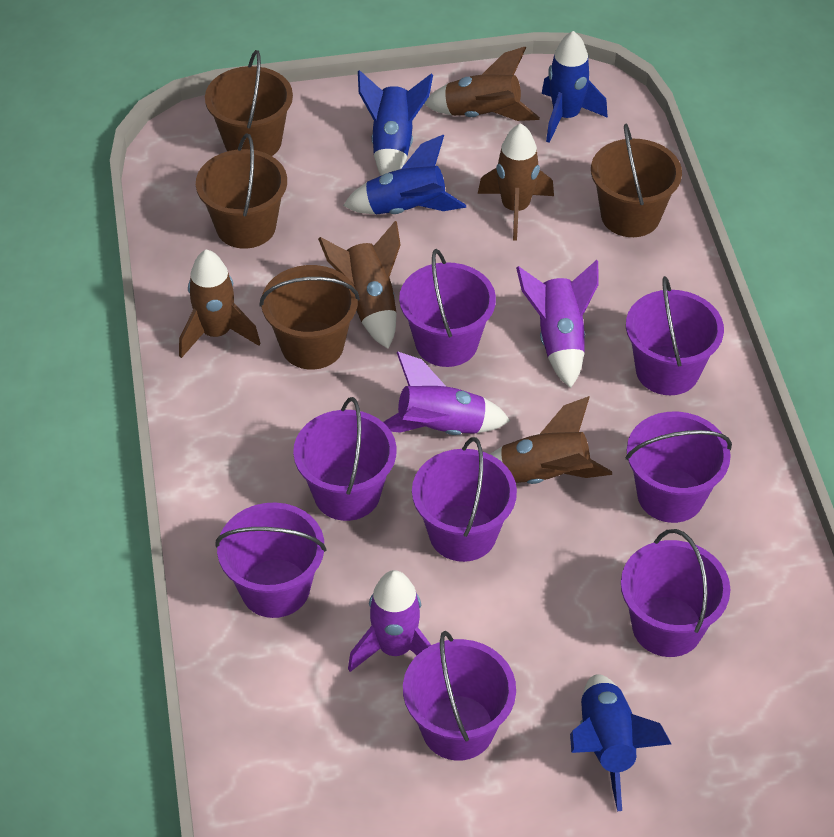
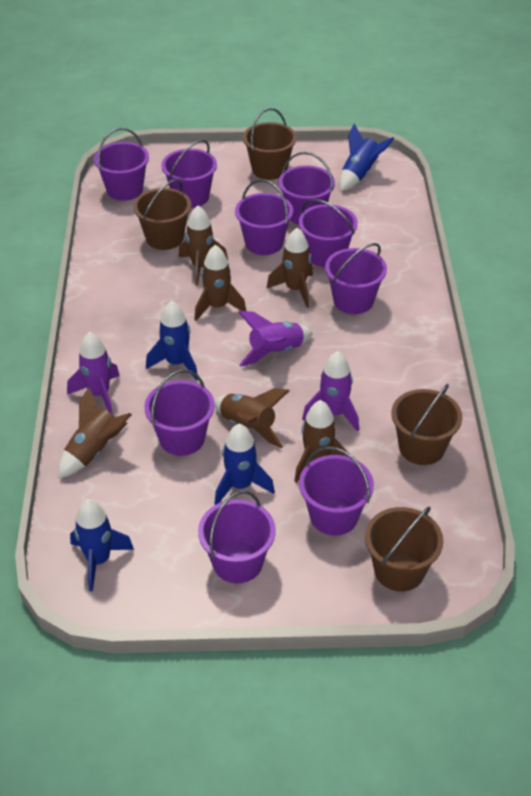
brown rocket: [179,249,260,358] [318,221,401,349] [424,47,540,121] [478,123,554,241] [490,396,612,484] = 5 -> [58,387,132,478] [179,206,228,286] [194,245,246,321] [214,388,289,448] [266,228,313,308] [294,400,348,483] = 6
purple bucket: [216,502,326,618] [293,397,397,521] [399,249,496,367] [403,631,516,761] [412,437,517,562] [621,529,730,657] [625,412,732,523] [626,276,724,395] = 8 -> [94,128,149,201] [144,369,215,456] [161,140,217,208] [198,491,276,583] [235,179,293,255] [279,152,335,225] [299,199,358,267] [299,446,374,536] [325,243,387,314] = 9

